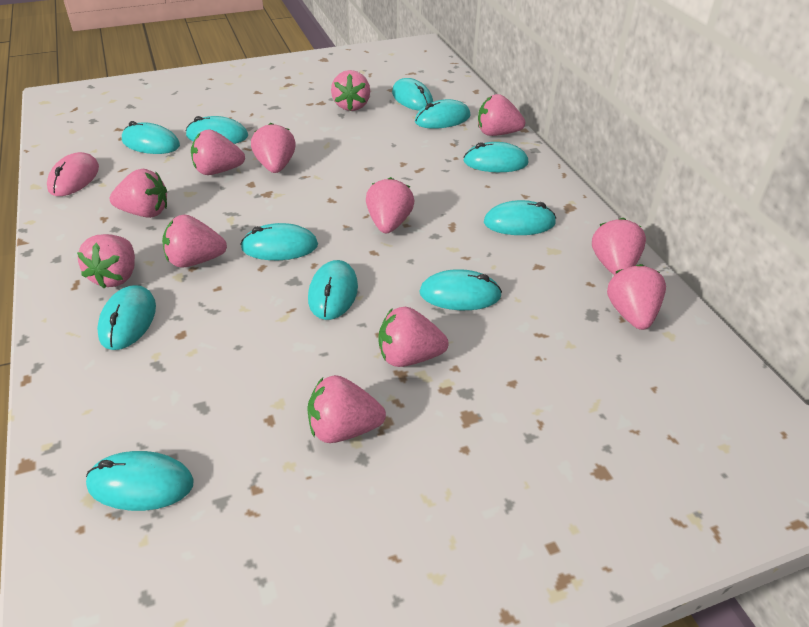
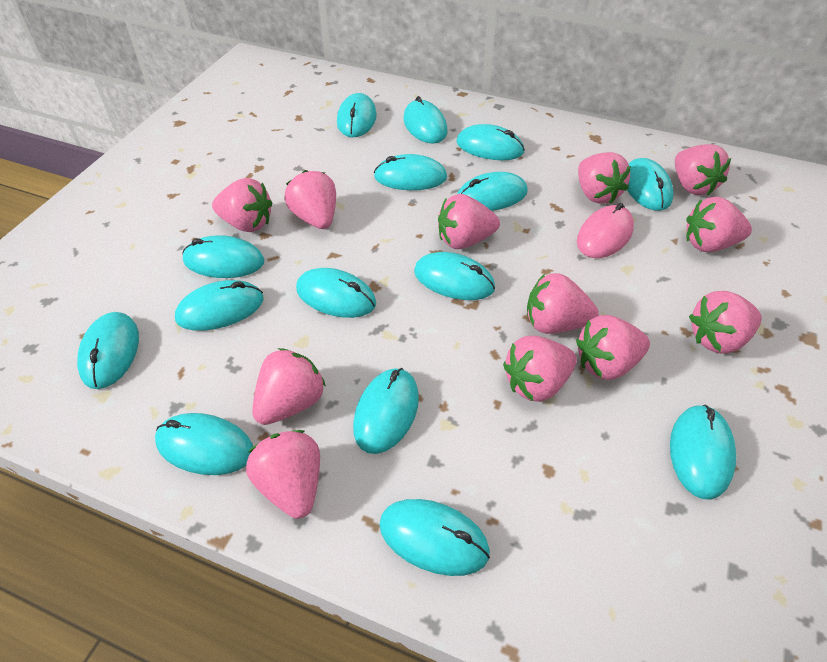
turquoise mouse: [86,451,194,511] [97,285,156,350] [122,121,180,154] [186,116,248,144] [241,223,318,260] [308,260,358,320] [392,78,433,111] [415,99,471,129] [419,269,502,310] [463,142,528,172] [484,200,556,235] = 11 -> [77,312,139,389] [155,413,253,475] [175,280,263,331] [182,235,264,278] [296,268,376,318] [337,93,377,137] [353,368,419,454] [374,154,447,190] [379,499,490,576] [403,96,448,144] [414,252,495,300] [456,124,525,160] [457,172,528,211] [627,158,674,211] [670,404,736,500] = 15

